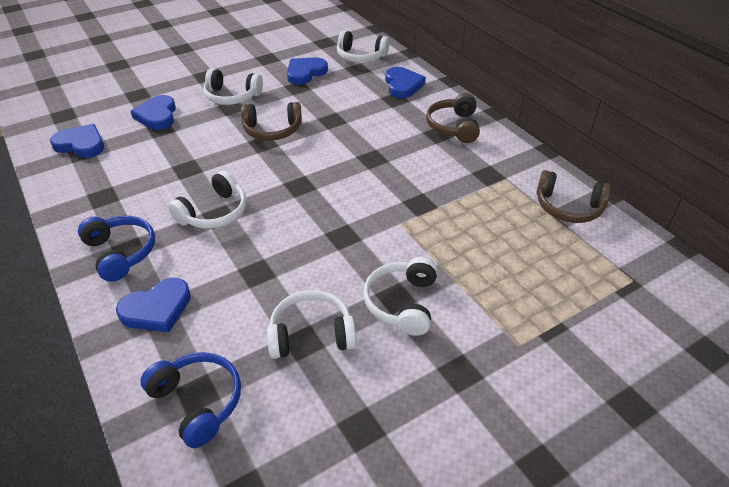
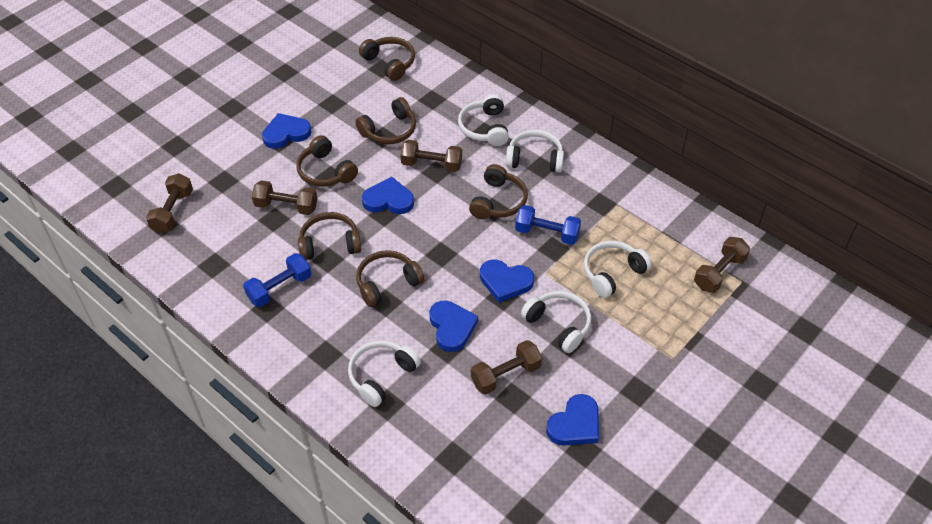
blue dumbbell: none = 0 -> [243,253,311,307] [515,205,581,245] = 2
blue headphones: [78,216,155,282] [140,352,241,448] = 2 -> none = 0
brown dumbbell: none = 0 -> [146,173,193,233] [252,180,317,215] [400,140,462,172] [471,340,542,395] [694,237,750,293] = 5
brown headphones: [241,102,302,141] [426,93,480,143] [536,170,611,223] = 3 -> [296,135,358,187] [298,212,361,260] [355,97,416,144] [356,250,425,307] [359,37,415,81] [469,164,528,219] = 6

